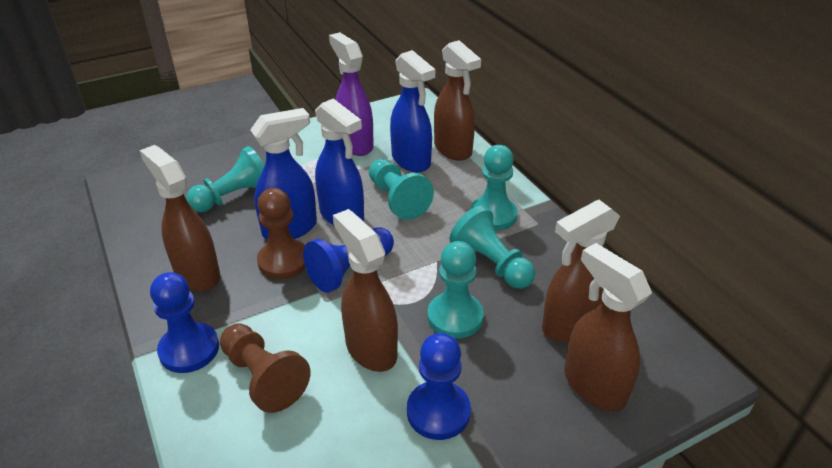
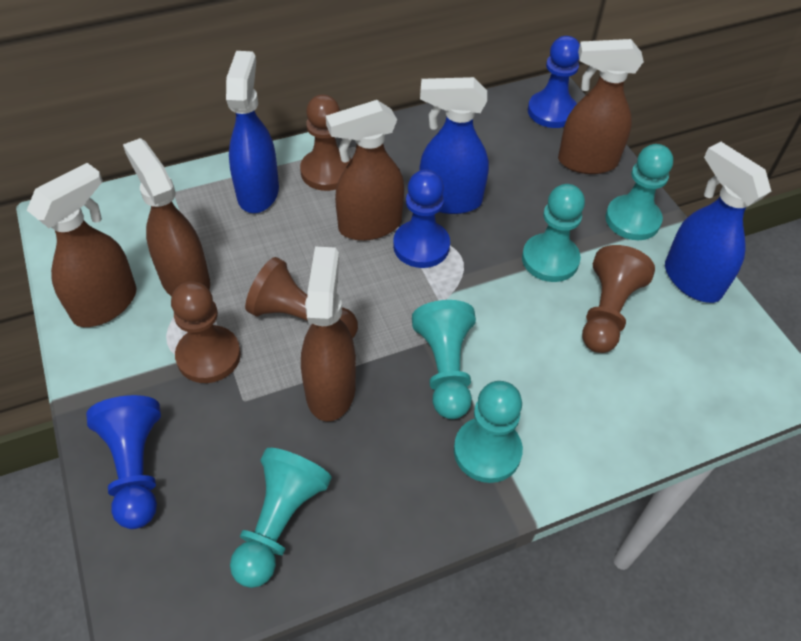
brown pawn: [220,323,310,413] [257,188,306,279] = 2 -> [171,281,241,383] [245,257,358,339] [300,95,351,191] [582,245,655,353] = 4
purple spray bottle: [329,32,374,156] = 1 -> none = 0

